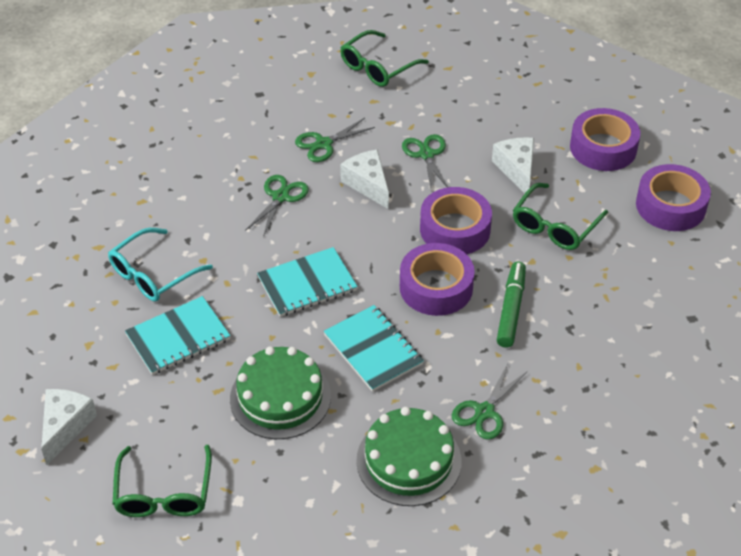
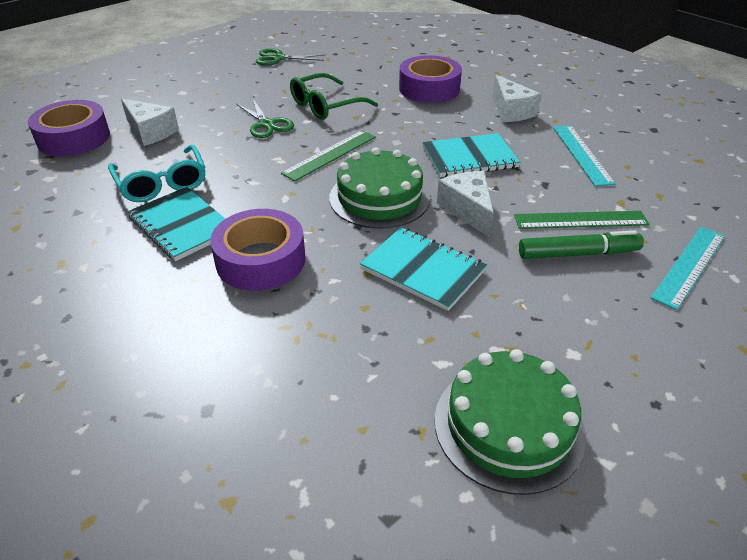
green glasses: [112,445,212,517] [340,30,429,87] [513,183,608,250] = 3 -> [290,73,378,120] = 1
green ruler: none = 0 -> [281,130,376,181] [514,211,649,229] = 2
green scissors: [245,175,309,237] [295,118,375,162] [402,134,448,190] [452,364,527,440] = 4 -> [237,99,294,138] [256,48,324,66] = 2
purple tape: [400,243,475,316] [420,187,492,254] [570,108,640,171] [636,164,711,231] = 4 -> [28,100,110,156] [210,209,306,291] [399,55,462,103] = 3
turquoise ruler: none = 0 -> [553,126,615,186] [651,227,725,310] = 2

